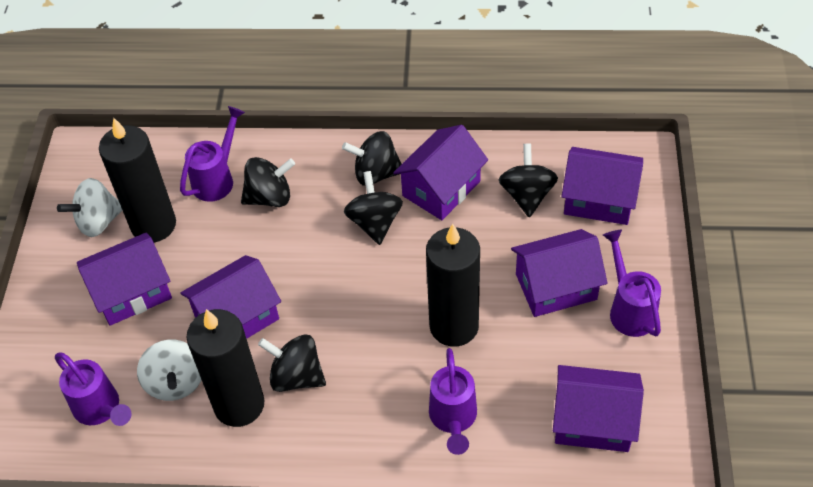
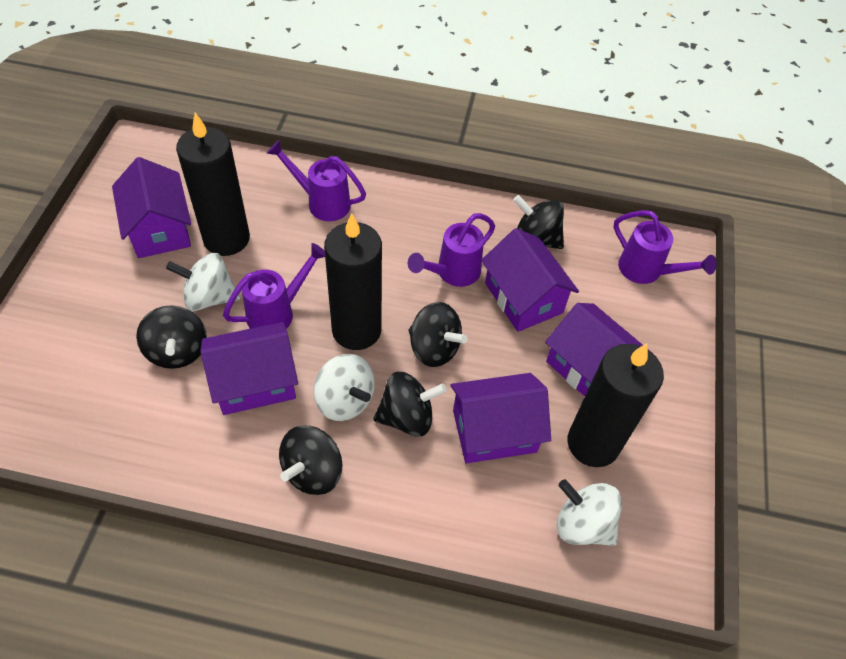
purple house: [77,232,172,326] [180,255,281,339] [393,125,488,220] [511,229,608,317] [553,365,644,452] [561,147,643,225] = 6 -> [112,157,191,258] [200,322,298,415] [450,373,551,463] [481,228,579,332] [545,303,650,397] = 5
white spinning top: [57,178,122,237] [137,340,201,401] = 2 -> [166,253,240,311] [314,354,375,421] [557,479,622,546] = 3

